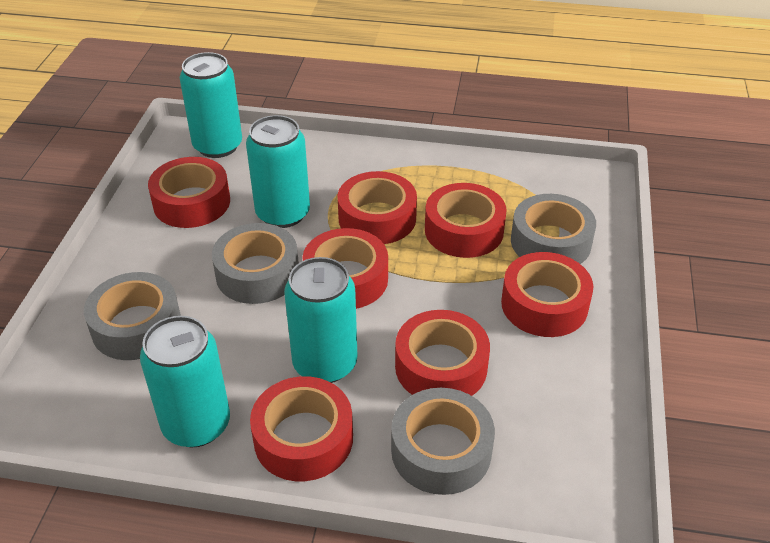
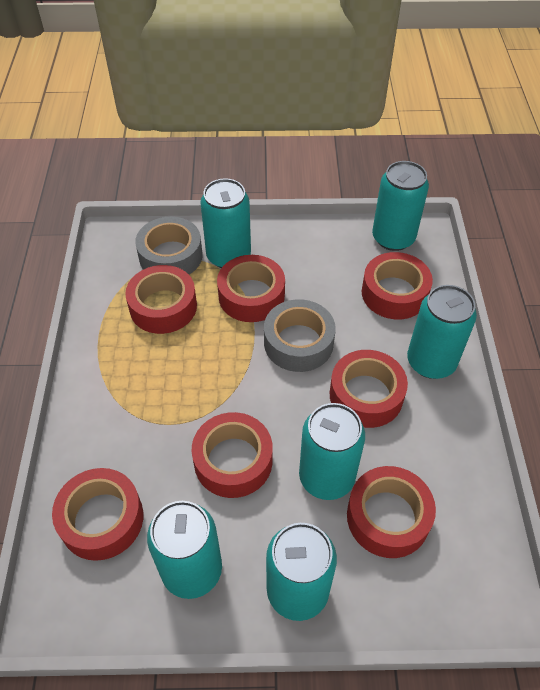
grey tape: [84,272,181,360] [212,223,299,304] [391,388,495,495] [511,194,596,264] = 4 -> [135,217,203,274] [264,299,336,372] = 2
turquoise can: [140,316,230,447] [180,52,242,158] [246,115,310,228] [284,257,358,383] = 4 -> [147,501,222,599] [200,178,251,268] [266,523,337,621] [299,403,365,500] [372,161,429,251] [407,285,477,379] = 6

